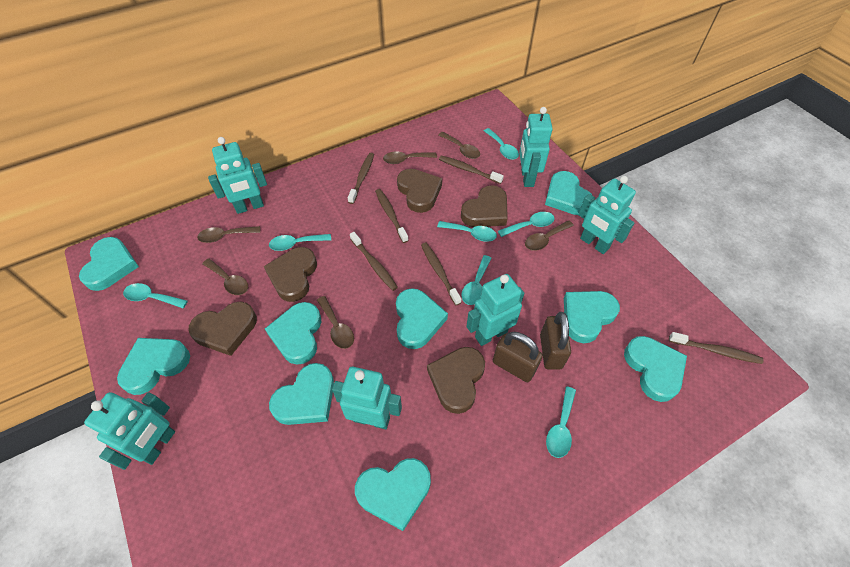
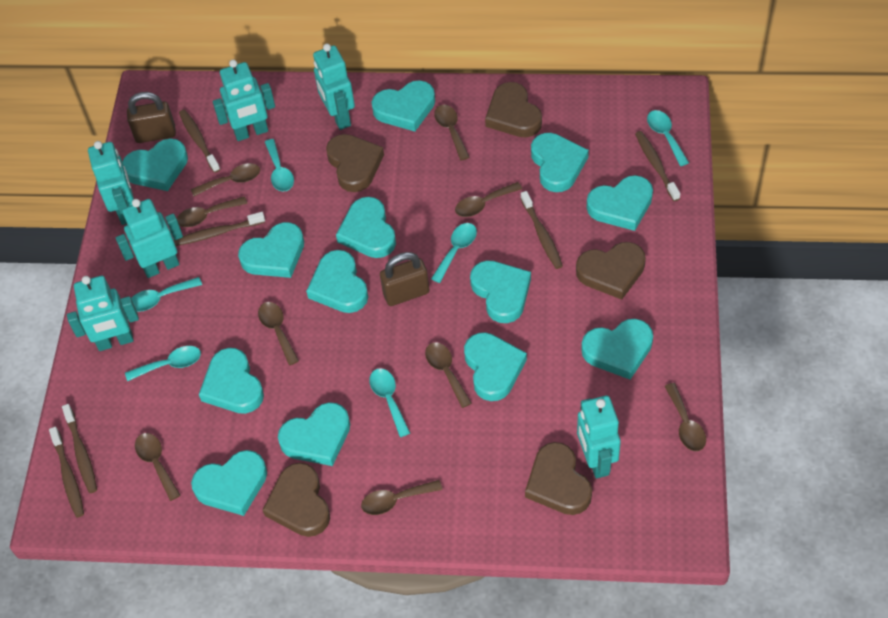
brown spoon: [197,226,260,243] [202,258,248,295] [317,296,354,349] [383,151,437,164] [438,132,480,159] [525,220,574,251] = 6 -> [135,433,181,501] [177,196,248,227] [191,163,260,196] [258,302,299,365] [361,480,443,515] [425,342,472,408] [434,105,470,161] [455,182,522,217] [665,383,706,451] = 9
turquoise heart: [79,237,139,291] [117,338,190,395] [265,302,321,365] [269,363,334,425] [355,458,431,531] [396,288,448,349] [545,171,593,215] [564,291,620,343] [624,336,687,402] = 9 -> [123,139,188,191] [191,450,267,516] [199,348,264,414] [238,222,304,278] [278,402,350,466] [306,250,368,313] [336,197,396,258] [372,80,435,131] [464,332,527,401] [470,260,531,323] [531,133,589,192] [581,319,653,379] [587,175,653,231] = 13
turquoise spoon: [123,283,188,308] [269,234,331,251] [437,221,497,242] [462,255,492,305] [484,128,519,160] [498,212,555,237] [546,386,576,458] = 7 -> [125,346,201,381] [131,277,202,312] [265,139,294,192] [369,368,410,437] [431,223,477,283] [647,110,689,166] = 6

